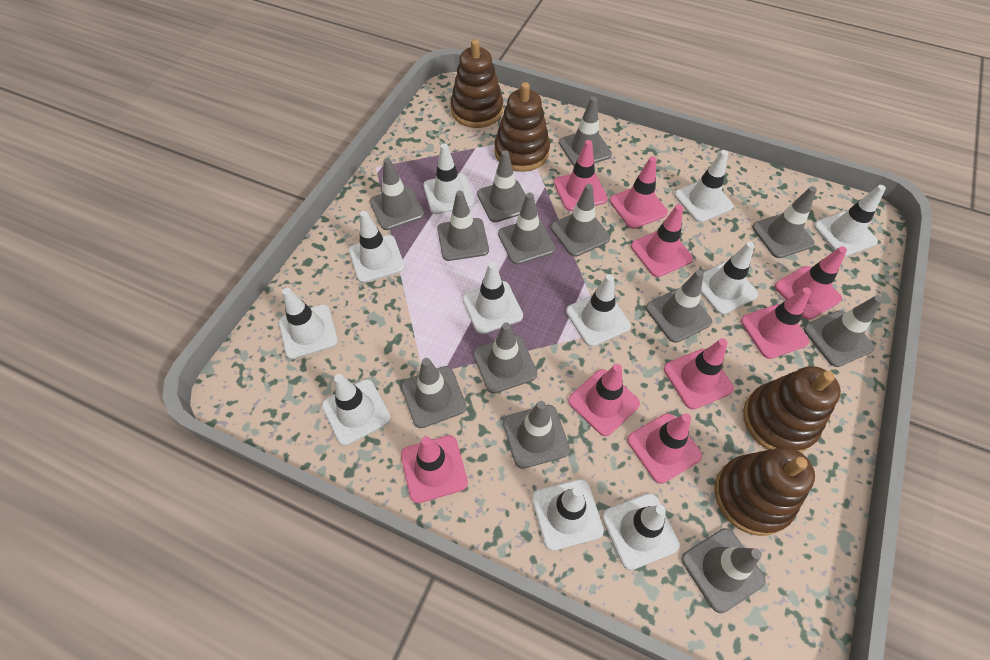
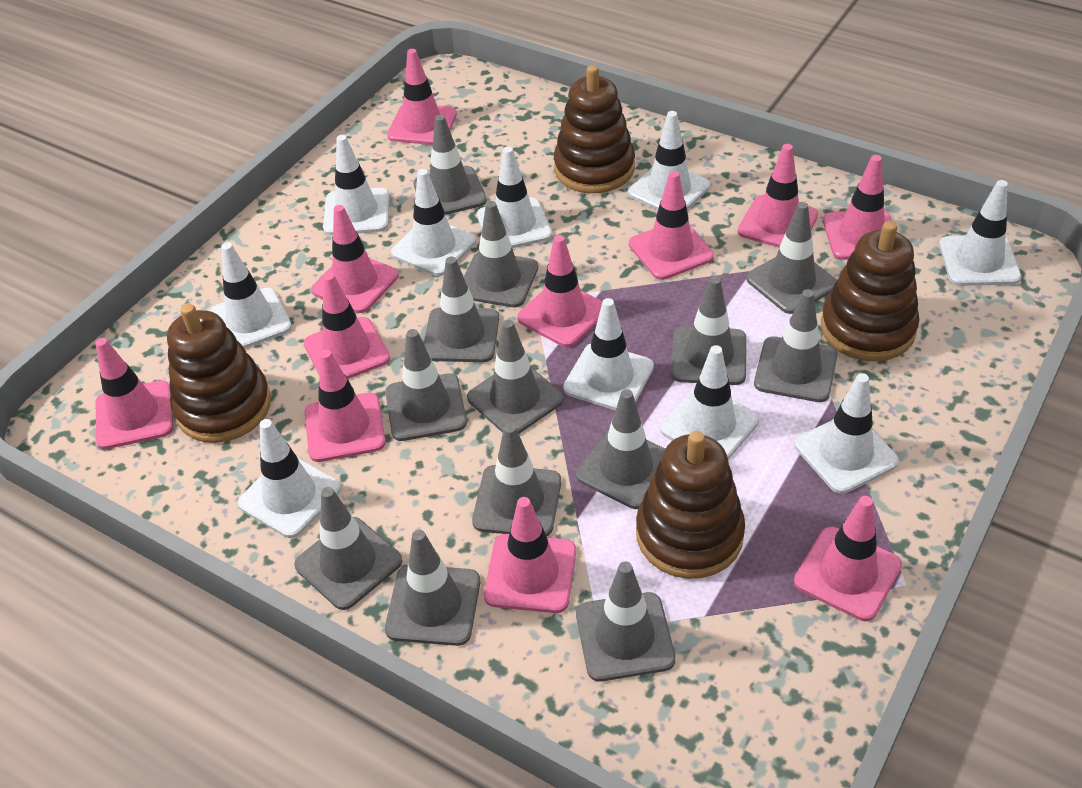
pink traffic cone: [401,435,468,503] [554,140,608,211] [568,364,640,436] [610,156,668,229] [627,413,702,484] [631,204,693,277] [664,338,734,410] [741,287,811,359] [775,246,847,320] = 9 -> [95,338,173,449] [304,273,390,379] [305,349,386,462] [311,205,399,313] [387,49,457,145] [484,497,576,613] [517,235,603,347] [629,171,714,280] [738,144,818,248] [794,496,902,621] [823,155,892,260] = 11
white traffic cone: [279,288,338,359] [322,374,391,446] [349,211,405,283] [424,143,474,214] [462,262,523,334] [532,479,604,551] [566,274,631,347] [602,493,680,570] [674,150,734,223] [701,242,758,315] [814,185,886,257] = 11 -> [209,243,292,349] [238,419,341,538] [323,135,389,235] [391,169,476,276] [477,147,552,248] [563,298,654,410] [628,111,710,210] [660,345,759,459] [794,373,899,494] [939,180,1021,286] = 10

